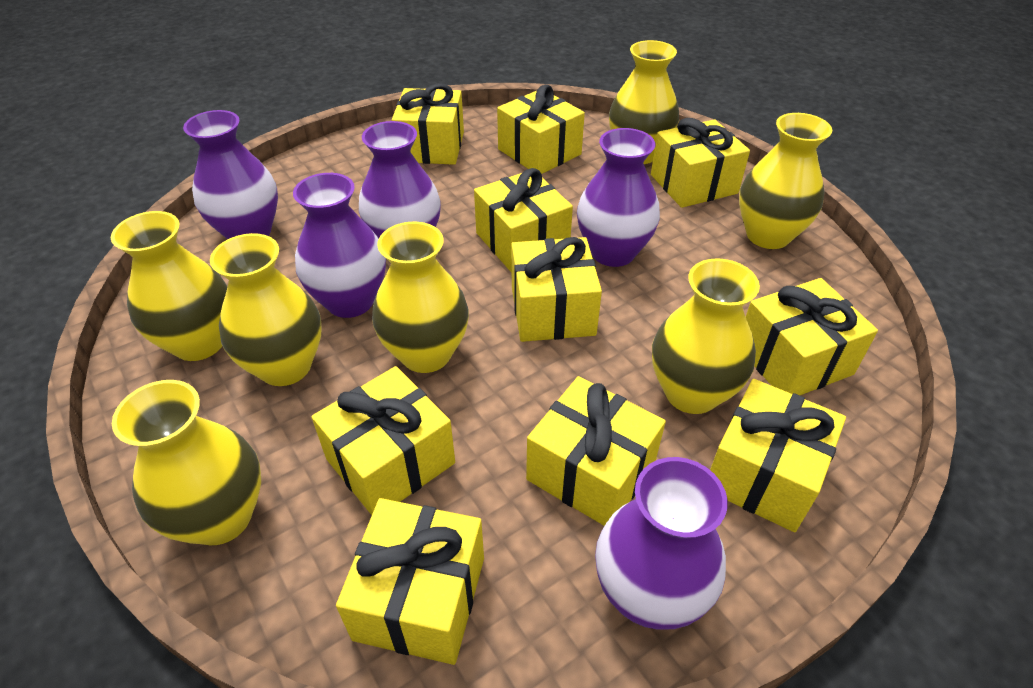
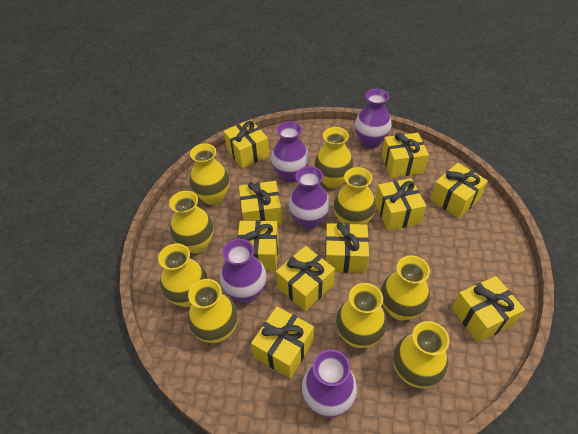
yellow vase: [111,211,228,361] [112,380,261,545] [210,233,322,386] [372,222,469,373] [609,40,679,164] [652,258,760,414] [739,113,832,249] = 7 -> [158,243,208,307] [169,191,214,254] [188,279,238,343] [190,143,230,205] [314,127,354,188] [334,167,376,224] [336,283,387,348] [380,256,430,320] [393,321,450,388] = 9

